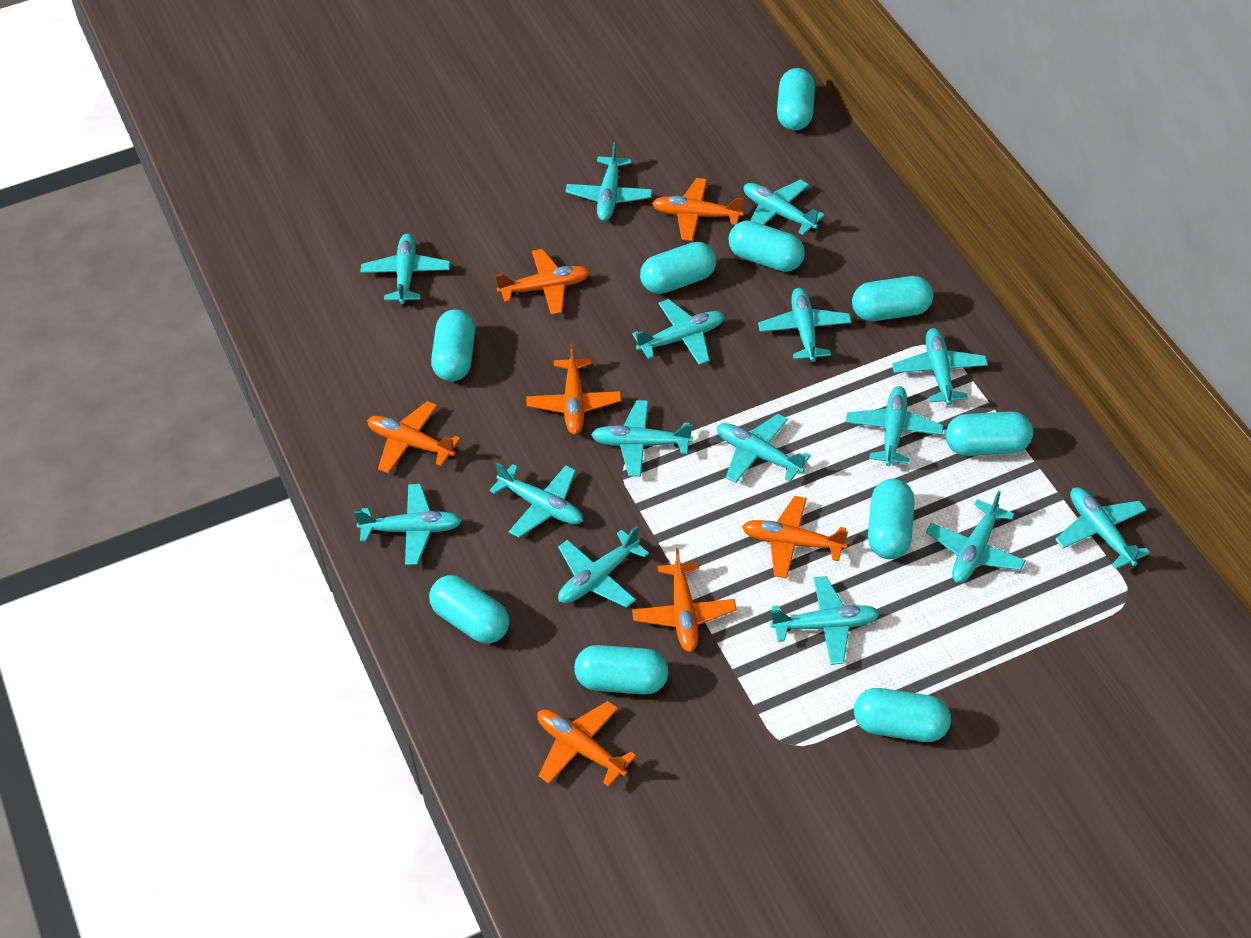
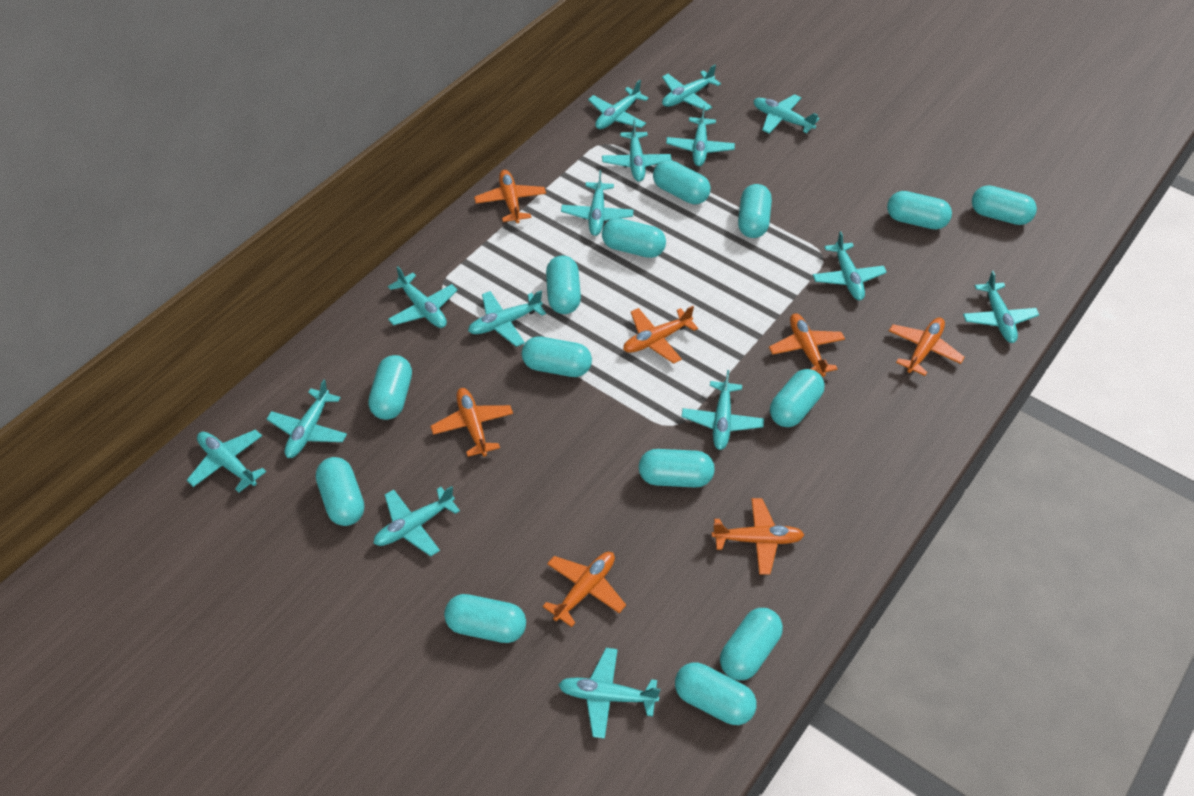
turquoise capsule: [429,575,509,644] [431,309,475,381] [574,645,668,695] [640,242,716,294] [729,221,805,272] [777,68,815,130] [852,276,933,321] [854,688,951,742] [868,479,915,559] [946,411,1033,456] = 10 -> [316,457,364,526] [368,355,412,420] [444,594,526,643] [522,337,592,377] [546,256,581,314] [602,218,666,258] [639,449,715,488] [653,160,711,204] [675,663,757,725] [720,608,783,680] [738,184,772,238] [770,369,825,427] [887,191,952,230] [972,185,1037,225] = 14

